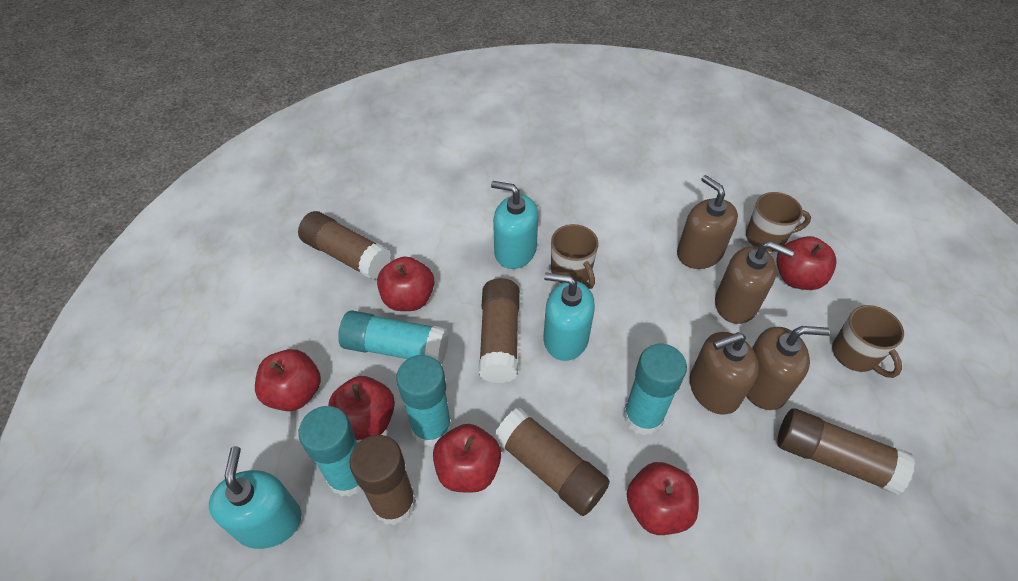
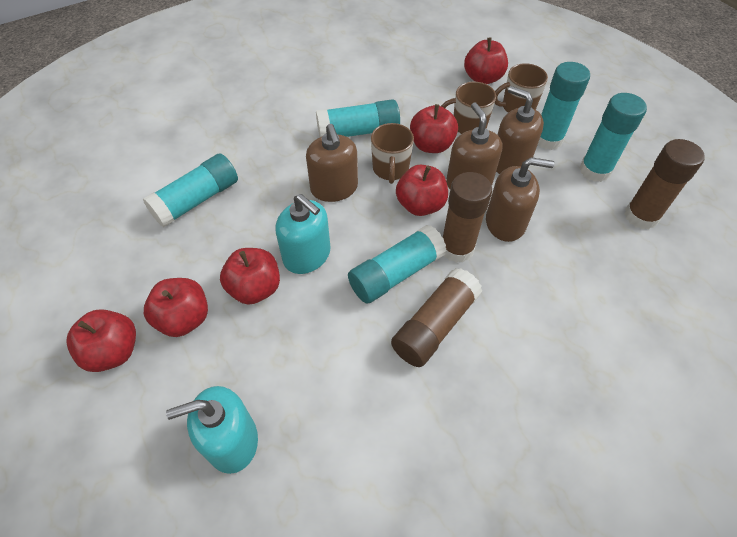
brown glue stick: [298,211,391,280] [349,435,416,525] [478,278,520,383] [494,407,610,516] [777,409,915,495] = 5 -> [391,268,482,367] [443,172,492,263] [624,139,705,229] = 3
turquoise glue stick: [298,406,362,497] [338,310,449,364] [396,355,452,447] [623,344,687,436] = 4 -> [143,154,238,228] [316,99,400,137] [348,225,447,304] [538,62,590,150] [579,93,647,182] = 5
turquoise soap dispenser: [209,446,302,549] [491,181,538,269] [544,273,595,361] = 3 -> [166,386,258,474] [275,194,331,274] = 2

